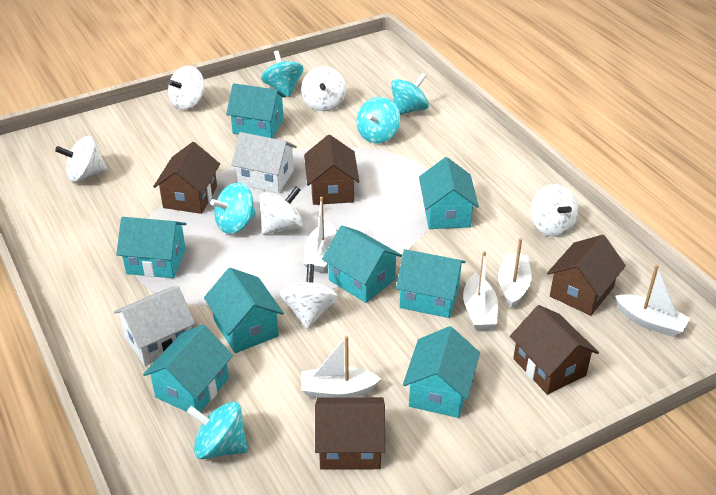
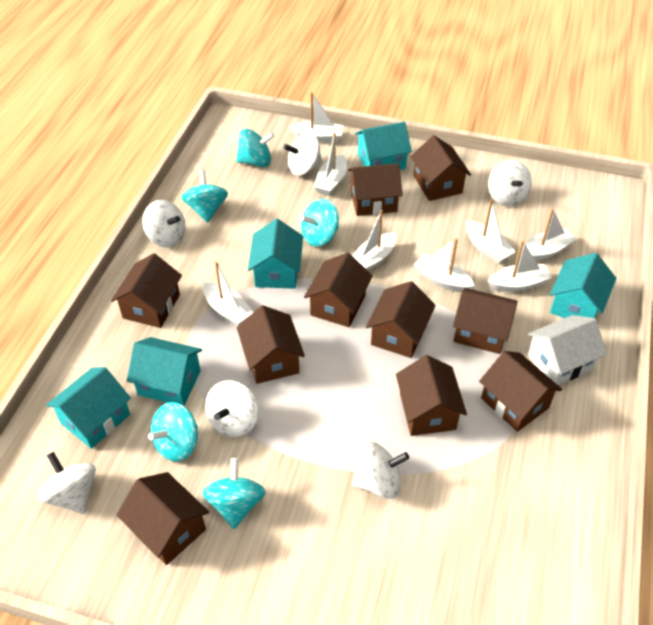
brown house: [153,142,220,214] [304,135,359,205] [315,397,385,470] [510,305,599,395] [547,235,626,316] = 5 -> [111,253,182,328] [117,472,209,565] [237,305,305,384] [304,252,372,327] [348,163,403,216] [366,281,436,358] [396,355,467,436] [410,135,471,201] [453,288,517,354] [479,351,562,432] = 10
turquoise house: [116,217,187,278] [143,325,233,412] [204,268,284,353] [226,83,286,138] [322,225,402,303] [396,249,466,318] [403,326,480,418] [419,157,479,229] = 8 -> [46,367,131,449] [127,337,202,406] [248,219,303,289] [355,122,412,170] [550,253,617,318] = 5
white boat: [301,336,381,398] [304,197,337,272] [463,251,498,330] [498,238,532,308] [615,265,690,337] = 5 -> [203,261,253,326] [289,92,344,143] [314,132,347,196] [352,210,397,271] [414,238,474,292] [466,199,516,263] [488,240,552,292] [521,208,576,261] = 8
white house: [114,286,196,366] [231,132,297,193] = 2 -> [528,315,607,385] = 1

